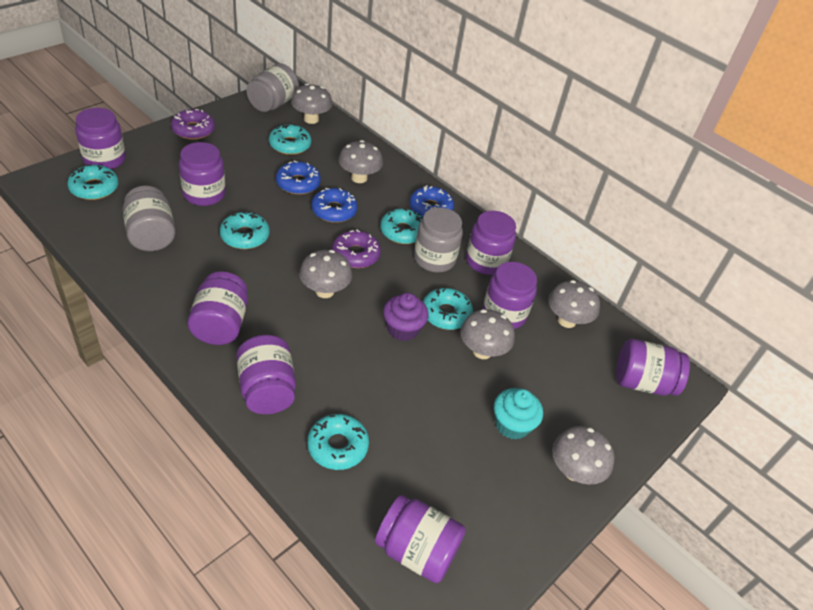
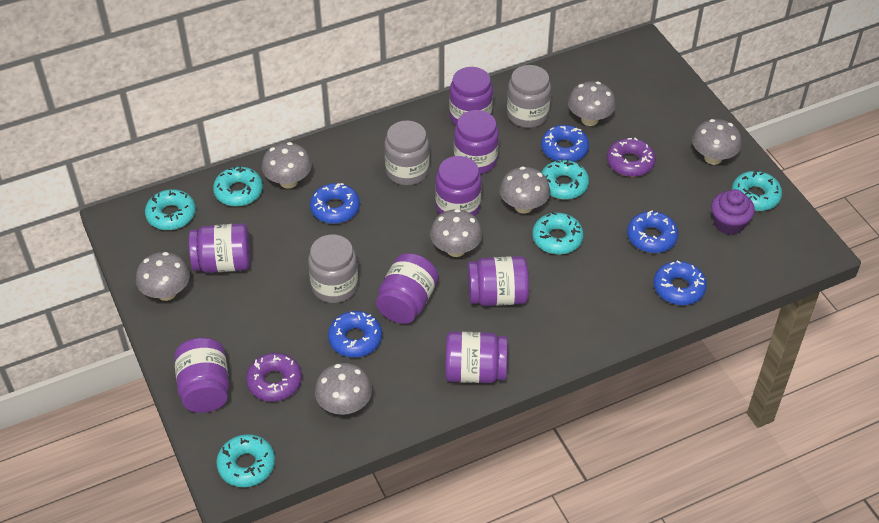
blue donut: [276,161,321,195] [312,188,358,223] [410,185,454,217] = 3 -> [310,183,360,224] [328,311,382,358] [541,125,589,162] [627,210,679,253] [653,261,707,305] = 5
grey mushroom: [291,83,332,124] [299,250,352,298] [338,140,383,183] [460,309,515,359] [548,280,600,328] [552,426,614,485] = 6 -> [136,252,190,301] [262,142,312,189] [315,363,372,415] [430,209,482,257] [500,166,550,214] [568,81,616,126] [692,119,742,165] = 7
turquoise cupcake: [494,388,543,440] = 1 -> none = 0

